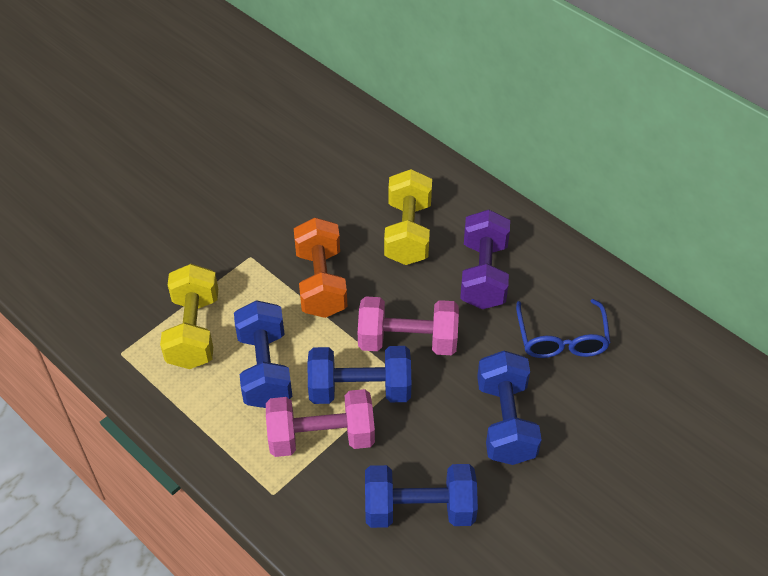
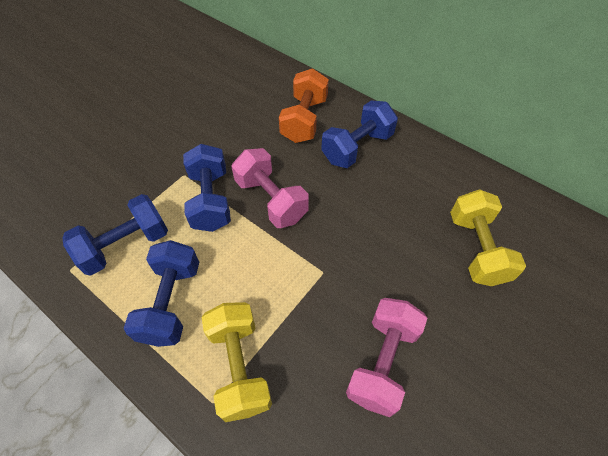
blue glasses: [516,299,611,358] = 1 -> none = 0
purple dumbbell: [460,210,510,309] = 1 -> none = 0

